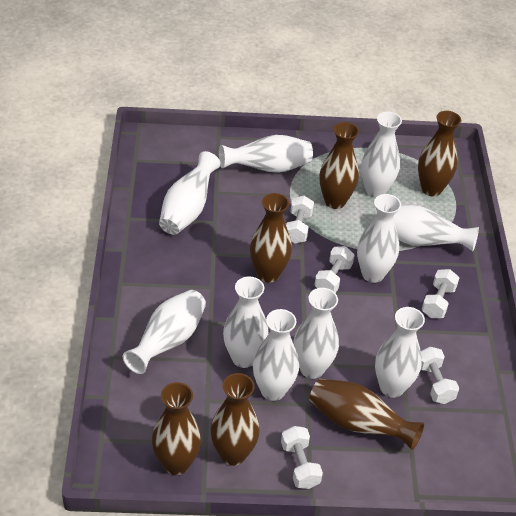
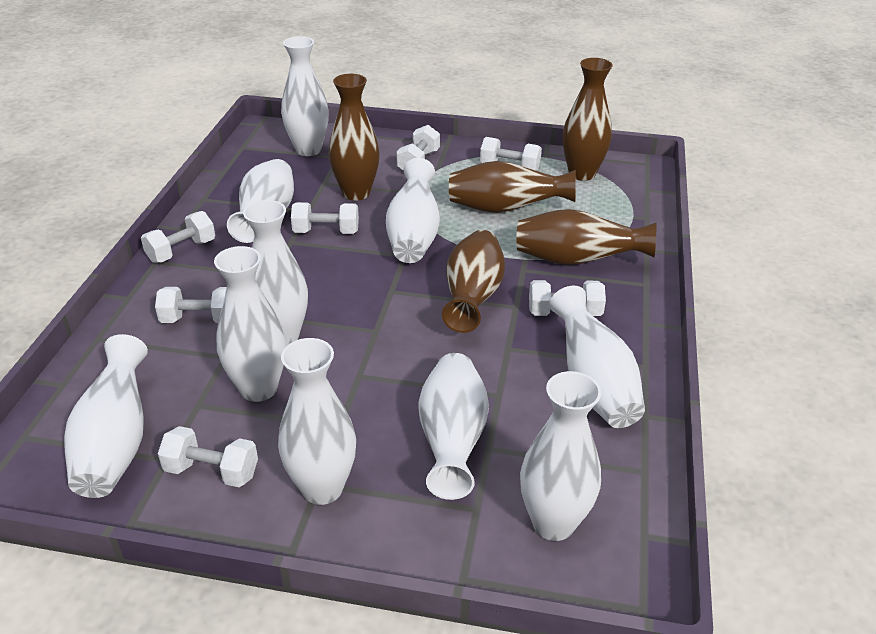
brown vase: [152,382,202,475] [211,373,260,466] [250,193,292,283] [309,378,424,450] [320,122,359,209] [418,111,461,197] = 6 -> [329,74,380,201] [442,230,505,333] [449,161,576,213] [516,209,657,265] [563,58,613,181] = 5
white dumbbell: [281,426,323,489] [286,196,314,244] [314,246,355,293] [421,269,459,318] [421,347,459,404] = 5 -> [141,211,215,263] [155,287,227,323] [158,426,258,487] [291,202,359,234] [396,125,440,171] [480,137,542,171] [529,280,606,316] = 7

